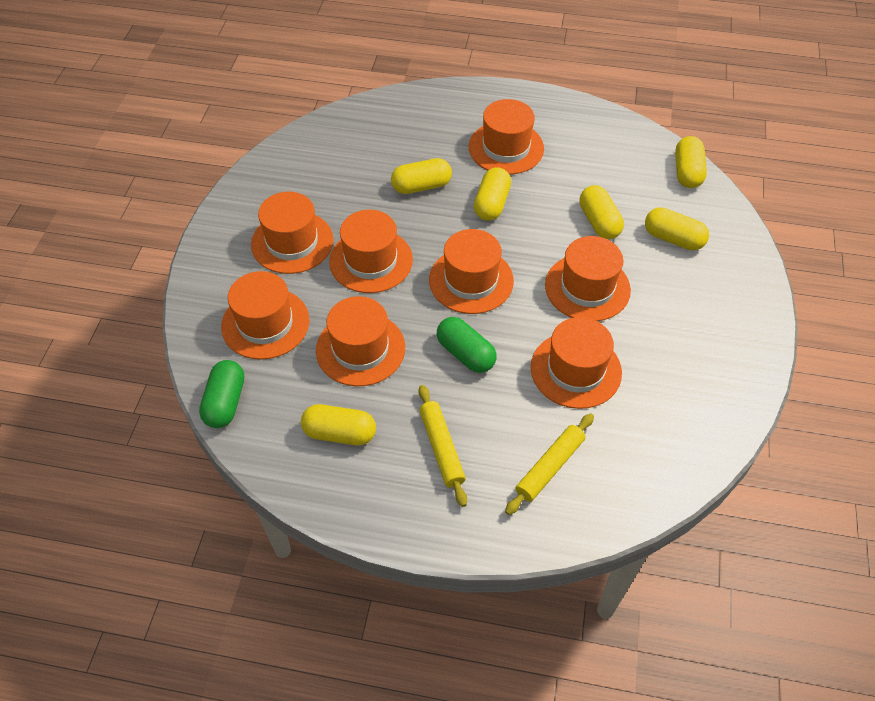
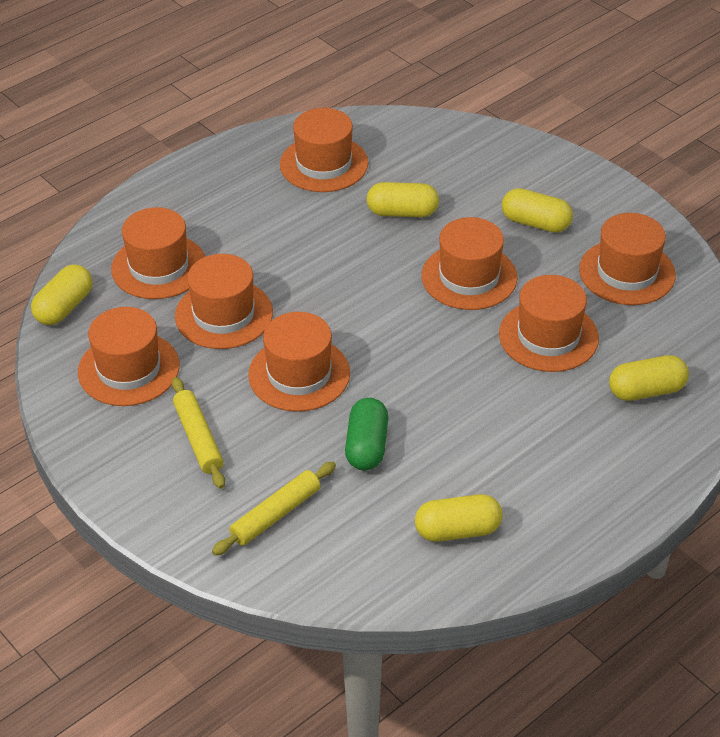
green capsule: [199,360,244,428] [437,317,496,373] = 2 -> [345,398,388,471] = 1
yellow capsule: [301,404,376,445] [391,158,452,194] [474,167,511,221] [580,185,624,239] [645,207,709,250] [675,136,707,188] = 6 -> [31,264,92,325] [367,182,439,217] [415,494,503,542] [502,188,573,233] [609,355,689,401] = 5

